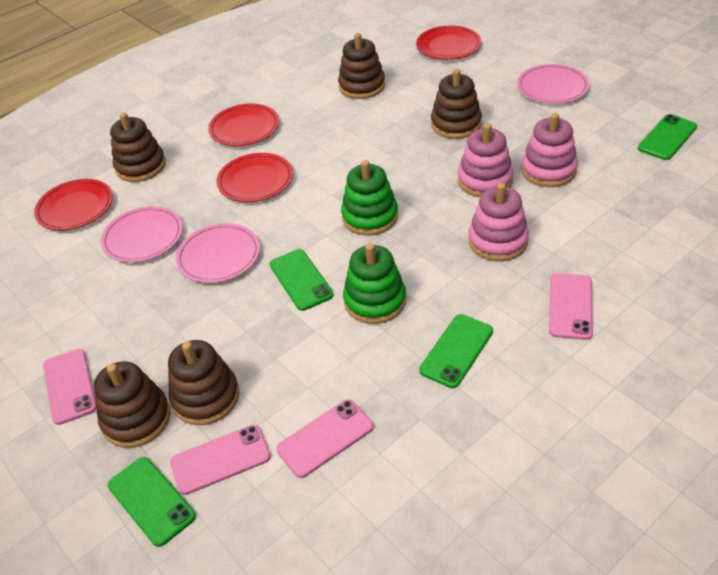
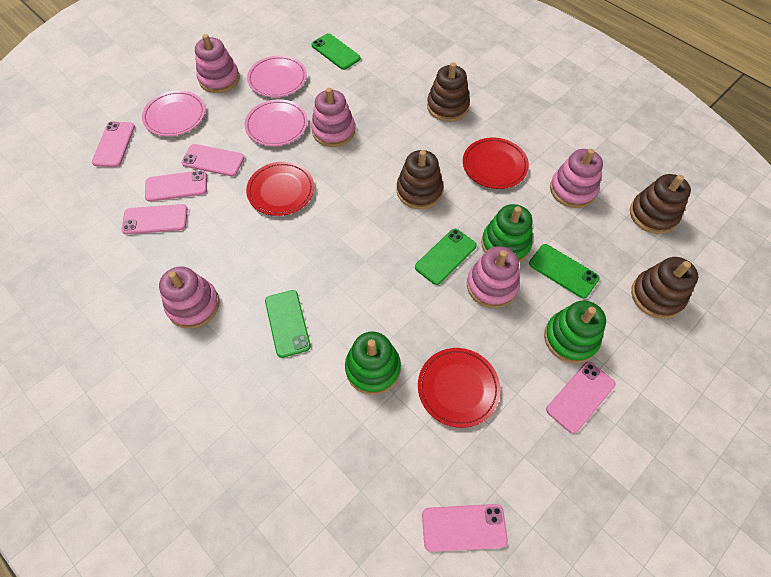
brown stacking toy: [94,361,171,448] [110,113,166,182] [168,340,239,425] [338,33,385,99] [431,69,482,139] = 5 -> [396,150,443,209] [427,62,470,122] [630,174,691,234] [631,257,698,319] = 4
green stacking toy: [341,160,398,236] [343,243,406,324] = 2 -> [345,331,401,395] [481,204,532,262] [544,300,606,363] = 3
pink phone: [43,349,96,425] [170,425,271,495] [276,399,374,478] [549,273,593,340] = 4 -> [92,121,135,167] [121,204,188,234] [145,170,207,202] [181,144,244,176] [422,504,508,552] [546,362,615,434] = 6
pink stacking toy: [458,123,513,197] [468,183,529,261] [521,113,578,187] = 3 -> [159,267,219,329] [195,34,240,93] [311,88,355,147] [467,246,520,308] [550,149,603,208] = 5
red plate: [34,179,113,231] [208,104,279,146] [216,153,293,202] [416,25,481,60] = 4 -> [246,161,314,216] [418,348,500,428] [463,138,529,189] = 3

